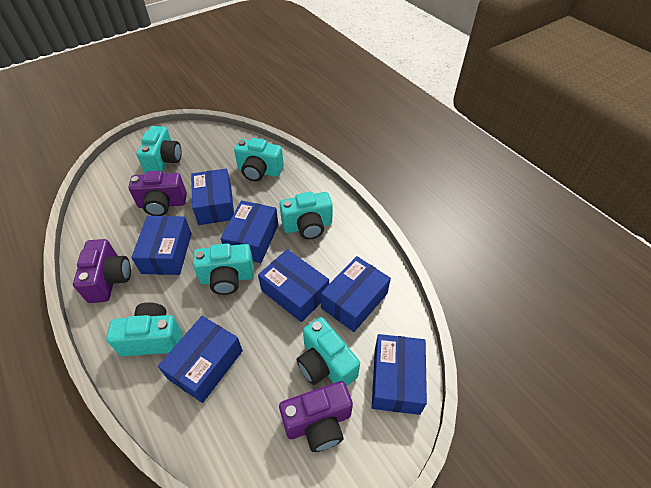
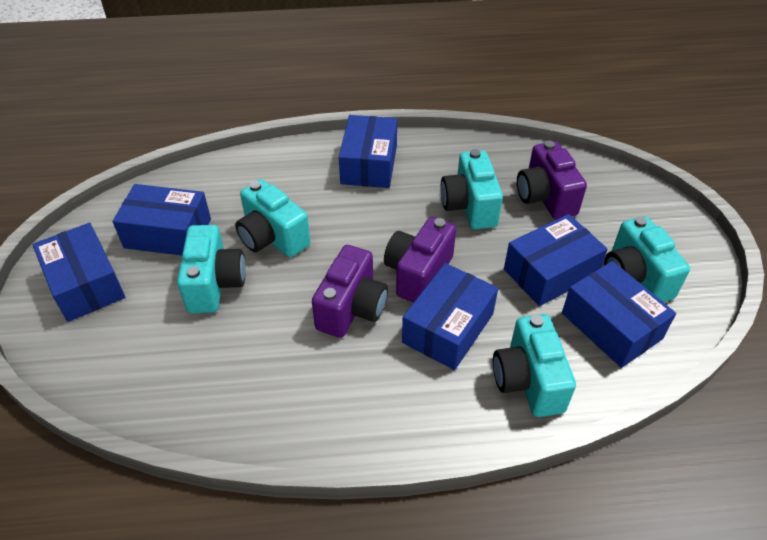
blue box: [131,216,192,275] [158,316,243,403] [191,169,234,225] [221,200,278,263] [258,249,329,322] [321,256,391,332] [372,334,427,415] = 7 -> [32,223,125,322] [112,184,211,256] [339,115,397,188] [402,263,498,370] [504,214,608,306] [562,261,676,368] = 6
turquoise camera: [106,302,182,356] [137,126,182,173] [193,243,254,295] [234,138,284,181] [280,192,333,239] [297,317,360,386] = 6 -> [177,225,246,313] [235,179,310,257] [441,149,503,229] [493,314,576,417] [604,216,690,302] = 5

